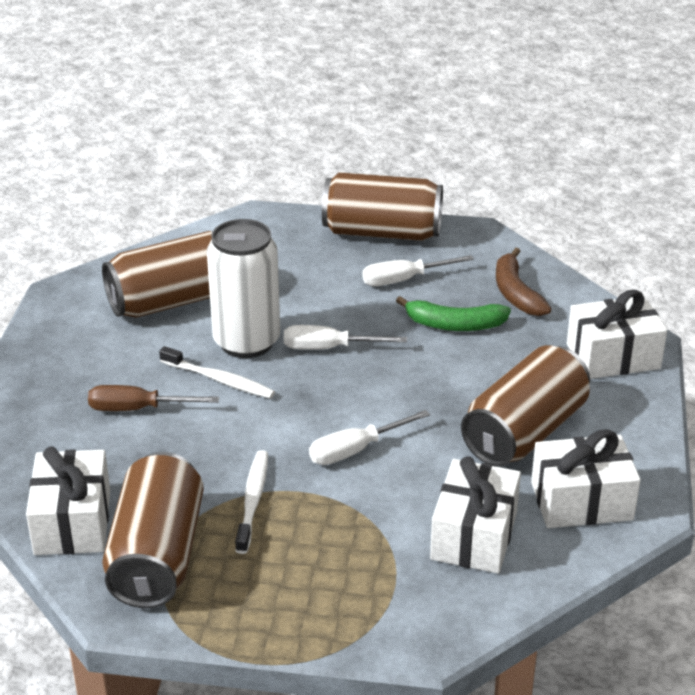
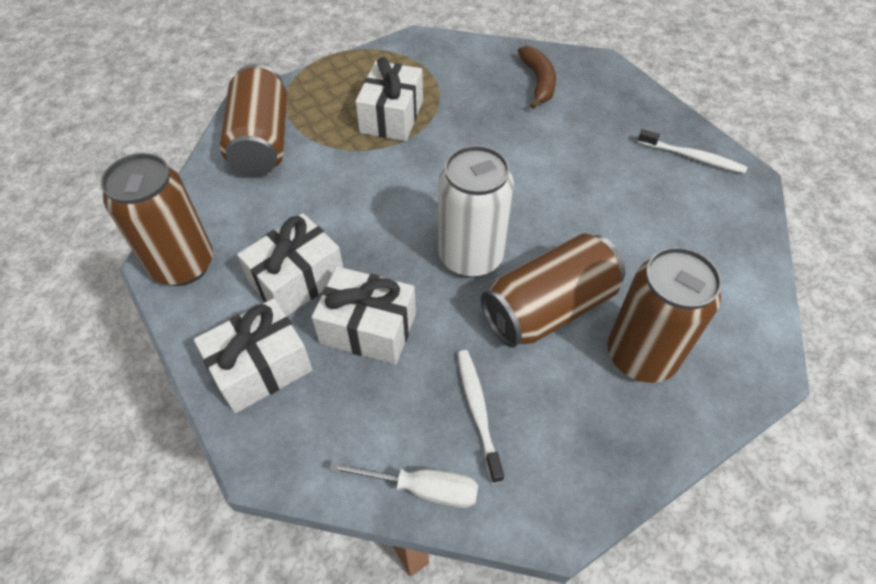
brown screwdriver: [88,385,219,411] = 1 -> none = 0
green banana: [396,296,511,331] = 1 -> none = 0
white screwdriver: [284,325,407,350] [309,410,430,465] [362,255,474,286] = 3 -> [329,461,478,508] = 1

